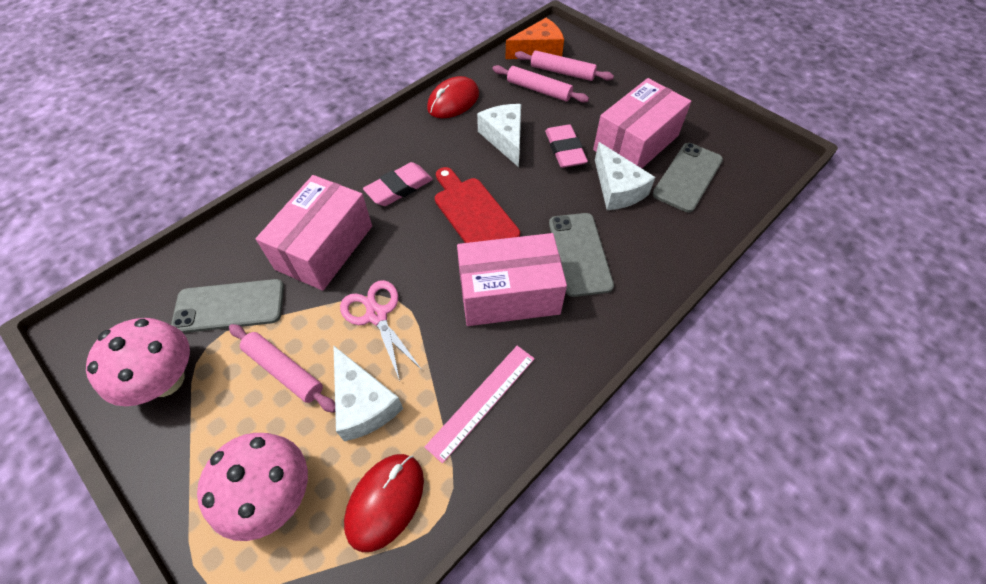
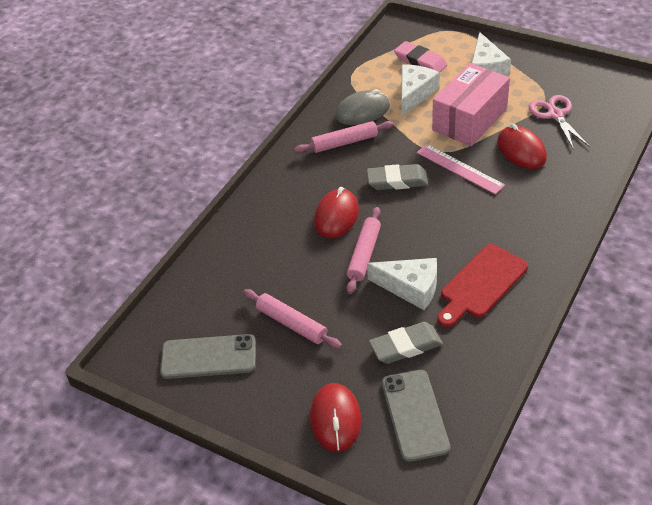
grey eraser: none = 0 -> [367,164,429,190] [369,322,443,364] = 2
grey mouse: none = 0 -> [335,89,390,125] = 1
grey phone: [171,279,284,333] [549,213,614,297] [653,143,723,212] = 3 -> [160,334,256,379] [382,370,450,462] = 2
orange cheese: [506,18,564,59] = 1 -> none = 0
pink box: [256,175,372,291] [457,233,567,326] [593,78,691,168] = 3 -> [432,63,510,146] = 1
pink eraser: [363,162,433,206] [545,125,588,168] = 2 -> [394,41,447,72] = 1
pink mushroom: [86,318,190,406] [197,433,308,541] = 2 -> none = 0
red mouse: [344,454,424,552] [427,76,479,118] = 2 -> [310,383,361,452] [314,187,359,238] [497,123,547,169] = 3

